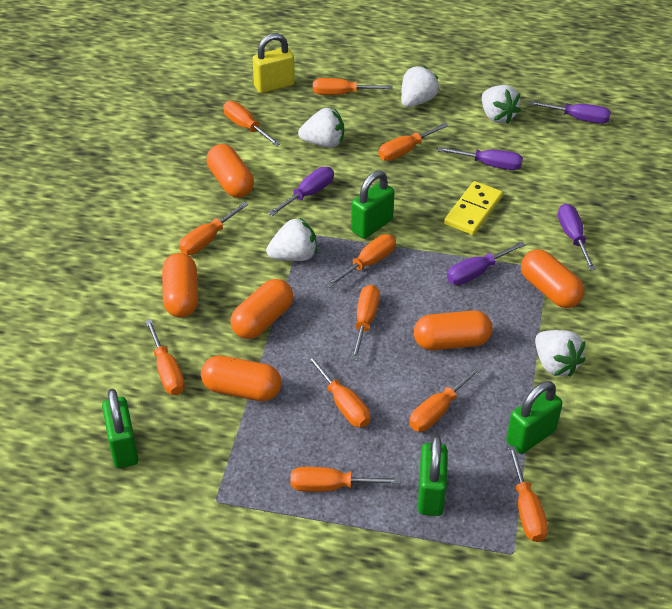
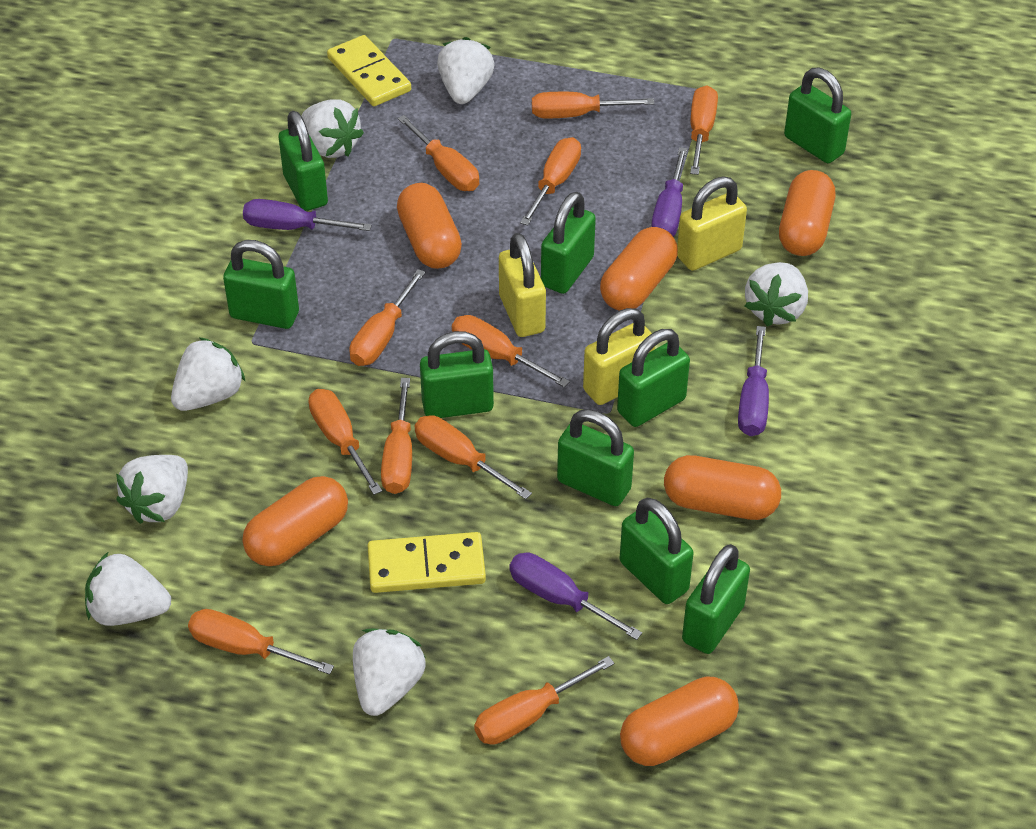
green padlock: [102,389,139,468] [351,171,395,239] [418,435,447,516] [506,381,563,454] = 4 -> [223,240,299,329] [279,111,328,211] [420,331,494,418] [541,192,596,294] [557,409,634,506] [617,329,690,427] [620,498,694,604] [682,544,750,654] [784,68,851,163] = 9
purple screwdriver: [268,167,334,216] [438,147,523,170] [447,241,525,285] [529,101,611,124] [558,204,596,270] = 5 -> [243,199,372,231] [509,553,642,640] [651,147,687,237] [738,326,769,436] = 4
white strawberry: [266,217,317,261] [298,108,344,147] [401,66,439,107] [482,85,521,124] [535,330,585,377] = 5 -> [85,551,171,626] [116,455,188,524] [171,337,246,411] [302,99,364,158] [353,629,426,716] [437,37,495,104] [745,262,808,327] = 7
yellow domino: [444,181,503,235] = 1 -> [327,35,411,106] [367,532,486,593] = 2
yellow padlock: [252,33,295,93] = 1 -> [499,233,546,337] [583,308,655,405] [677,177,747,271] = 3

